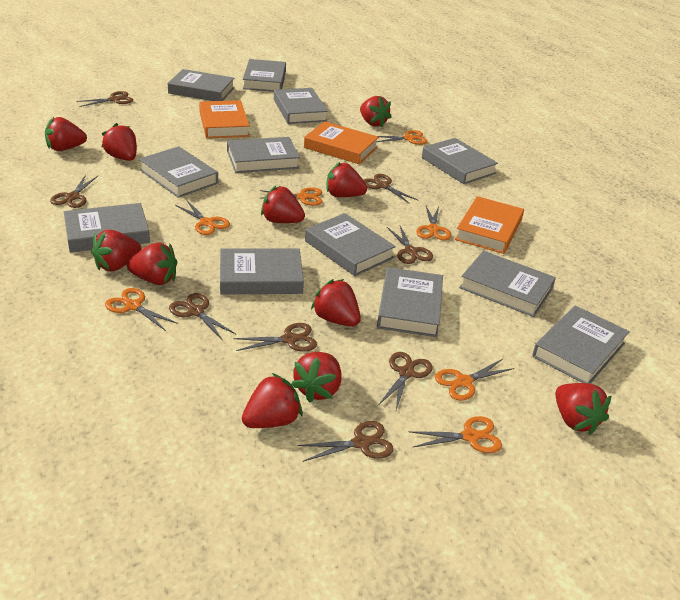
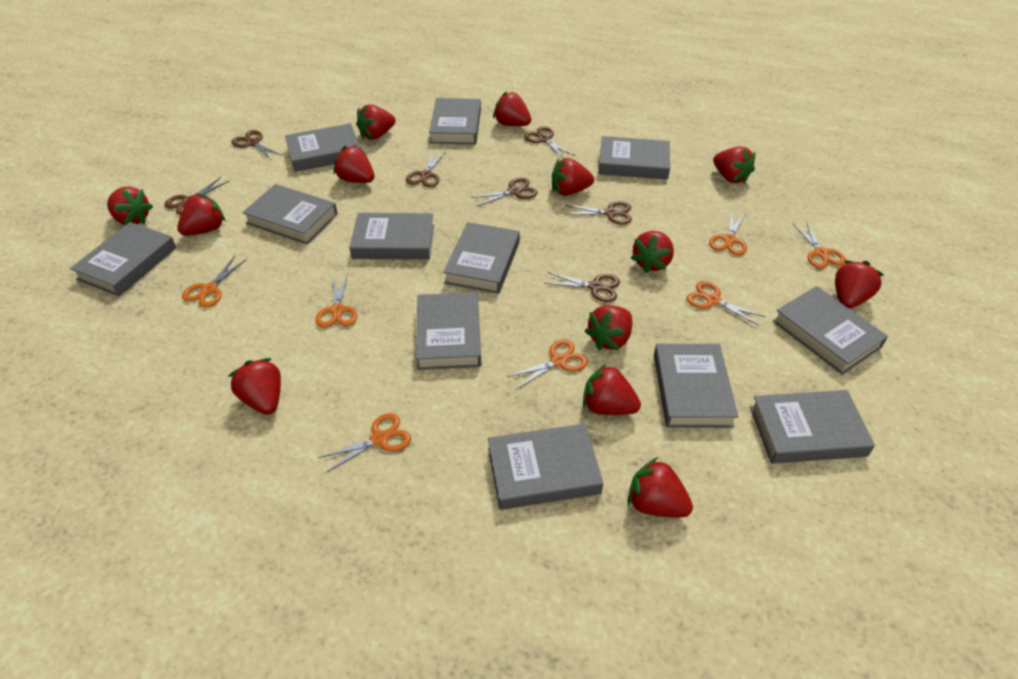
brown scissors: [50,175,98,208] [76,91,133,107] [169,293,236,341] [233,323,317,352] [298,421,394,462] [363,174,417,204] [379,352,433,410] [387,226,433,264] = 8 -> [164,177,229,215] [231,130,283,160] [406,150,446,188] [471,178,537,207] [524,126,575,158] [544,272,620,302] [565,201,632,224] = 7
orange book: [199,100,250,138] [304,121,379,164] [455,196,524,254] = 3 -> none = 0
red strawberry: [45,117,87,151] [91,230,141,271] [101,123,137,161] [127,242,177,285] [242,373,302,428] [261,186,305,223] [291,352,341,403] [311,279,361,327] [326,162,367,197] [360,96,392,128] [555,383,612,435] = 11 -> [107,187,153,225] [177,193,225,236] [229,358,281,415] [333,145,375,183] [356,105,396,140] [493,91,531,126] [552,158,594,196] [583,363,641,415] [585,305,632,351] [628,457,693,517] [631,231,674,273] [713,146,755,184] [835,260,884,309] = 13

